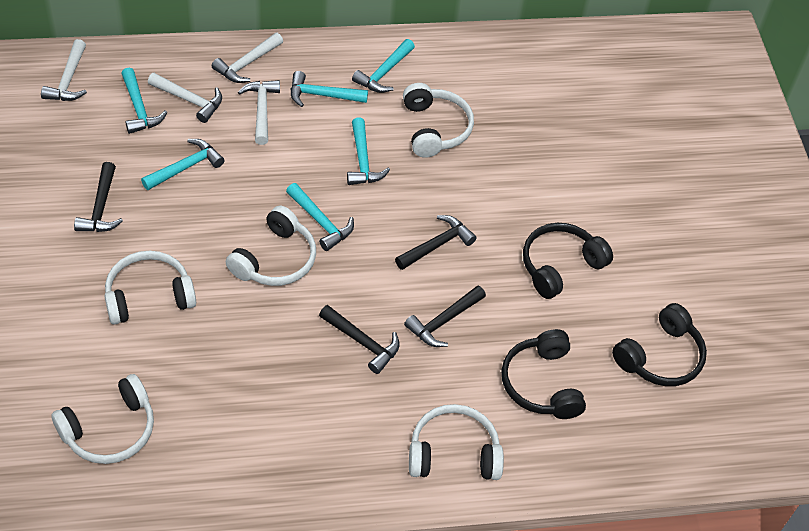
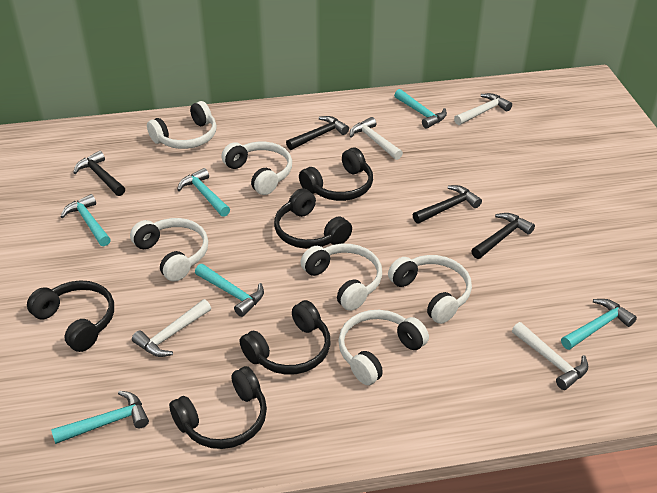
black headphones: [501,329,586,419] [523,223,613,299] [612,303,707,386] = 3 -> [27,281,114,352] [169,366,267,449] [240,300,331,375] [274,188,352,249] [299,148,373,201] = 5
white headphones: [51,374,154,464] [104,251,196,325] [226,206,316,286] [403,83,474,158] [409,404,504,480] = 5 -> [130,218,208,282] [147,101,217,149] [221,142,292,195] [300,244,382,311] [338,310,429,385] [388,255,472,324] = 6

